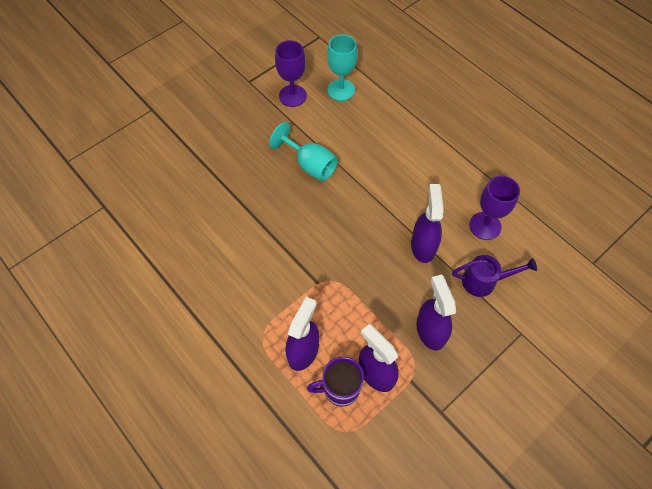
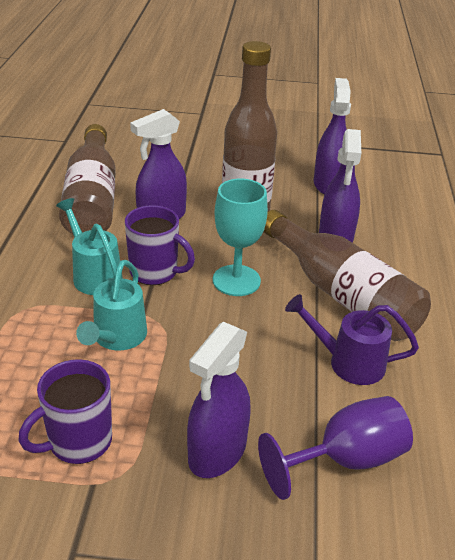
brown bottle: none = 0 -> [59,124,116,234] [222,41,277,211] [263,210,431,341] = 3
purple goblet: [275,40,307,107] [469,176,520,240] = 2 -> [258,396,413,500] = 1
purple mug: [307,357,364,407] = 1 -> [18,359,112,464] [125,205,195,285] = 2
turquoise goblet: [269,122,338,182] [327,34,358,101] = 2 -> [213,179,268,296] = 1
turquoise watering can: none = 0 -> [56,198,123,295] [76,260,147,350] = 2

